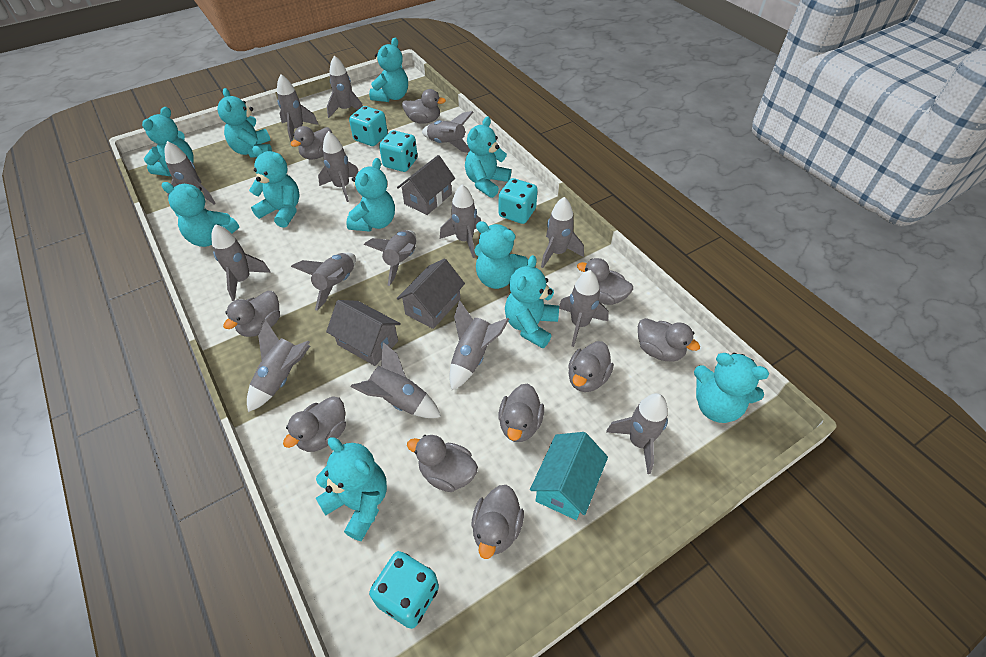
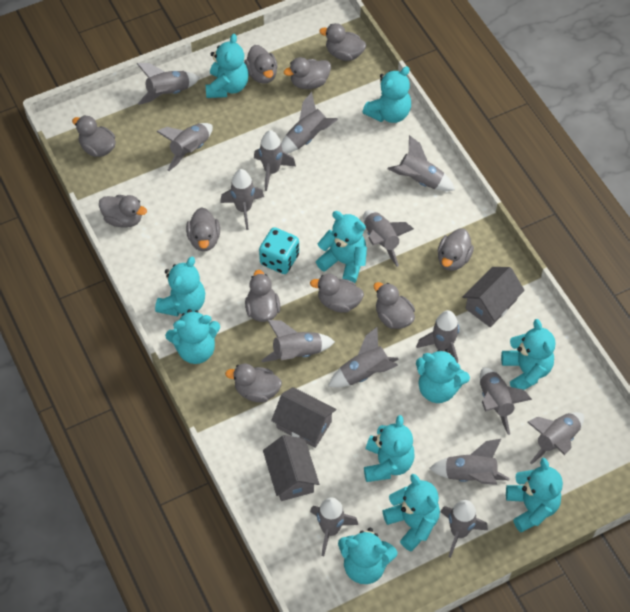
grey duck: [223,291,280,337] [283,396,346,452] [290,126,332,159] [402,89,446,124] [407,435,478,492] [471,485,524,559] [498,383,544,442] [568,341,614,392] [577,258,633,305] [638,318,700,362] = 10 -> [72,115,116,157] [99,195,147,228] [186,207,220,251] [225,364,282,403] [244,45,278,84] [245,270,281,322] [284,57,331,89] [310,274,364,313] [319,23,366,61] [374,282,415,329] [437,228,474,271] = 11
turquoise dice: [349,106,388,146] [369,551,439,629] [379,130,418,172] [498,178,538,224] = 4 -> [259,227,299,274] = 1
turquoise house: [530,432,608,520] = 1 -> none = 0

